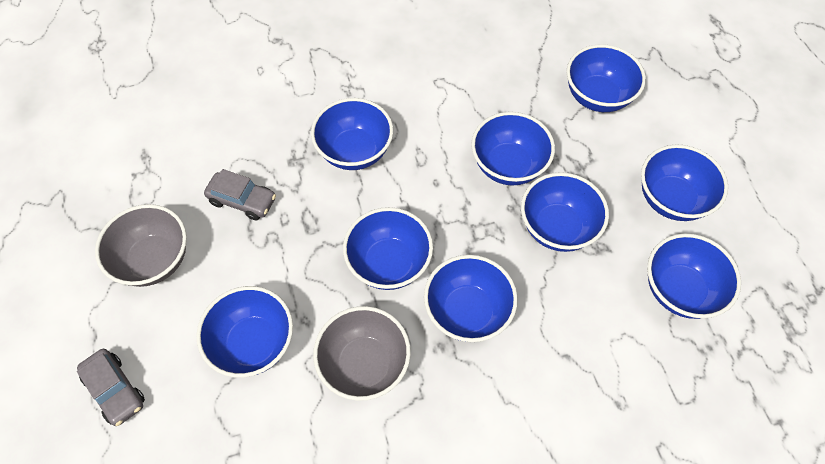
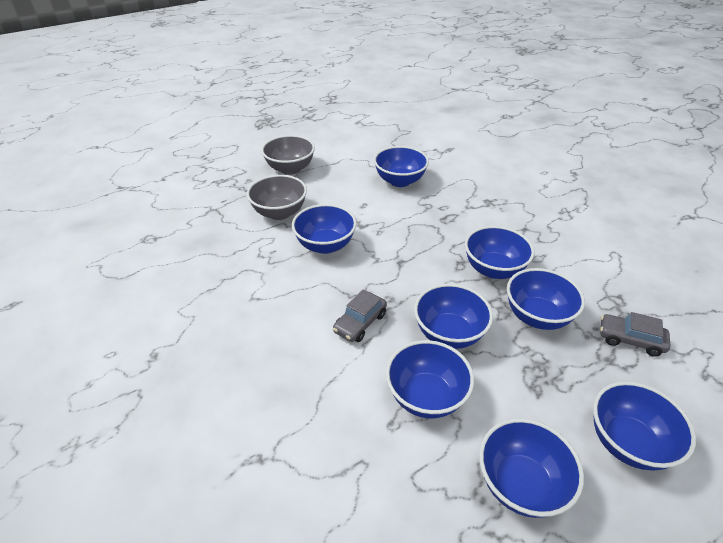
blue bowl: [196,286,293,378] [311,98,393,170] [343,207,433,290] [424,255,518,342] [471,112,555,186] [521,172,609,252] [567,44,646,112] [641,145,728,221] [647,233,741,319] = 9 -> [292,204,357,254] [374,146,429,187] [386,340,474,419] [414,284,493,349] [465,226,535,279] [479,418,584,518] [507,268,585,330] [593,381,696,471] = 8

